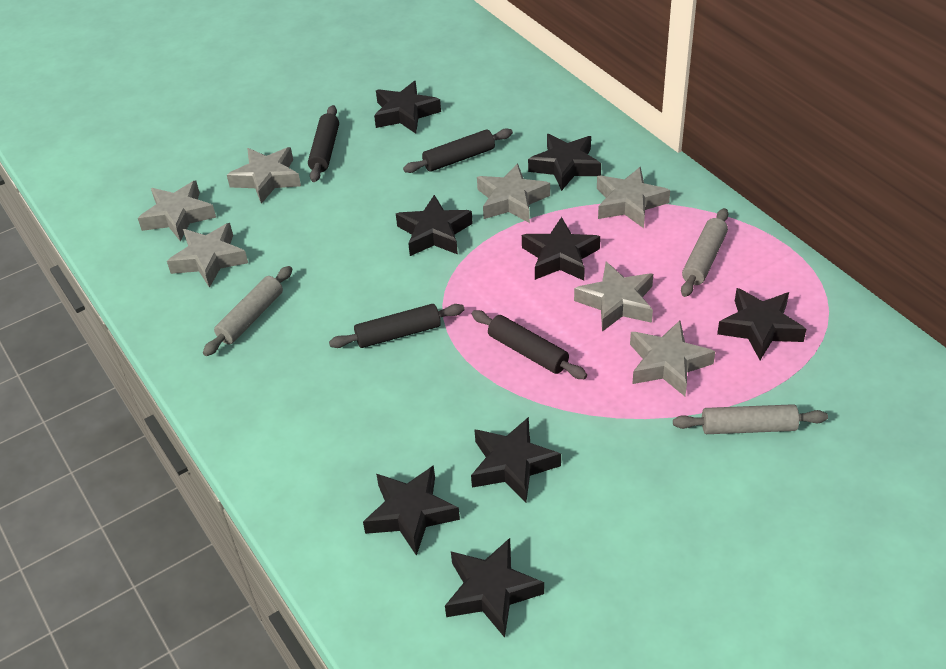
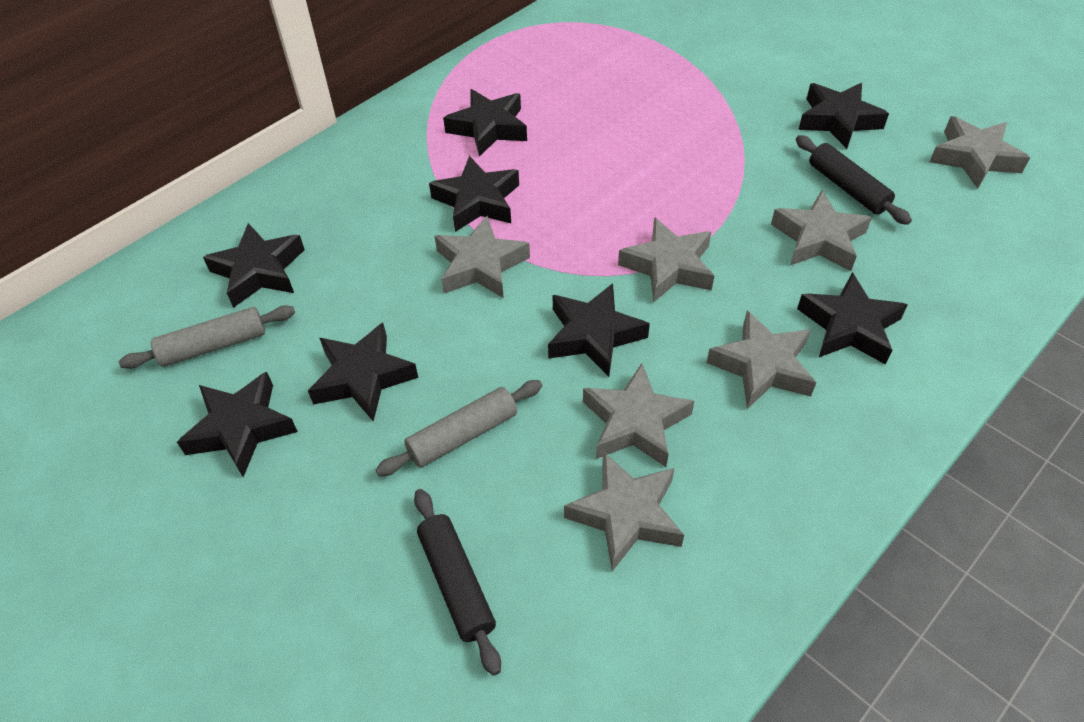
black rolling pin: [308,105,339,182] [329,304,465,348] [403,128,513,173] [472,310,587,379] = 4 -> [414,489,501,676] [796,135,912,225] = 2
grey rolling pin: [203,266,292,356] [673,404,828,434] [681,208,728,297] = 3 -> [119,305,295,369] [376,380,542,476] = 2

